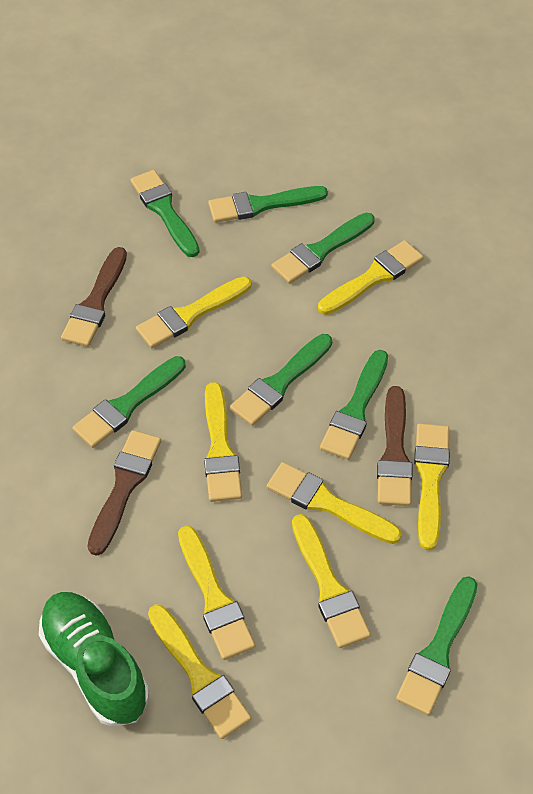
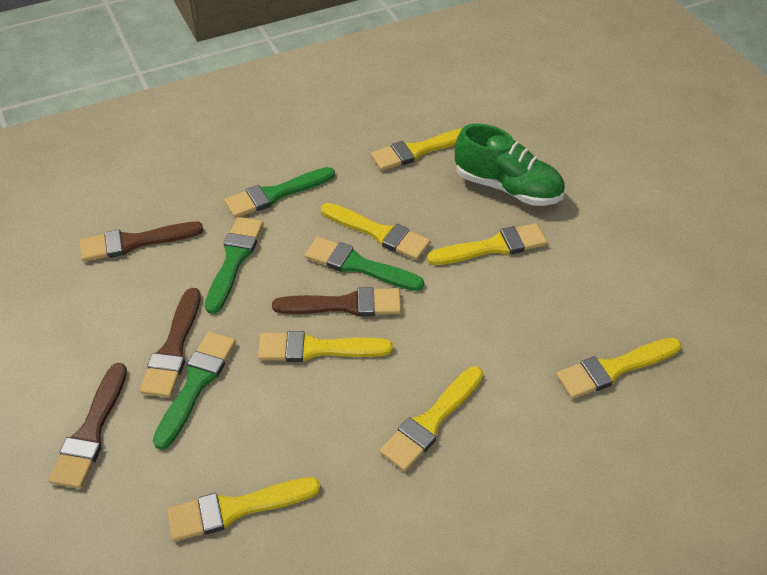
brown brush: [61,247,127,347] [87,430,161,556] [377,386,413,506] = 3 -> [49,363,127,489] [80,222,204,262] [140,288,201,398] [272,287,401,317] = 4
green brush: [72,356,186,448] [130,170,200,257] [208,186,328,223] [230,334,332,426] [271,213,375,284] [320,350,388,460] [396,576,477,715] = 7 -> [153,332,236,450] [205,217,263,314] [224,167,335,218] [305,237,424,291] = 4
yellow brush: [136,276,251,348] [148,604,251,739] [178,525,255,660] [204,382,242,502] [267,462,402,544] [292,514,371,648] [318,240,424,315] [414,423,450,551] = 8 -> [167,477,321,542] [258,331,393,362] [321,203,431,260] [371,128,462,171] [380,366,483,472] [427,223,547,265] [556,338,681,399] = 7

